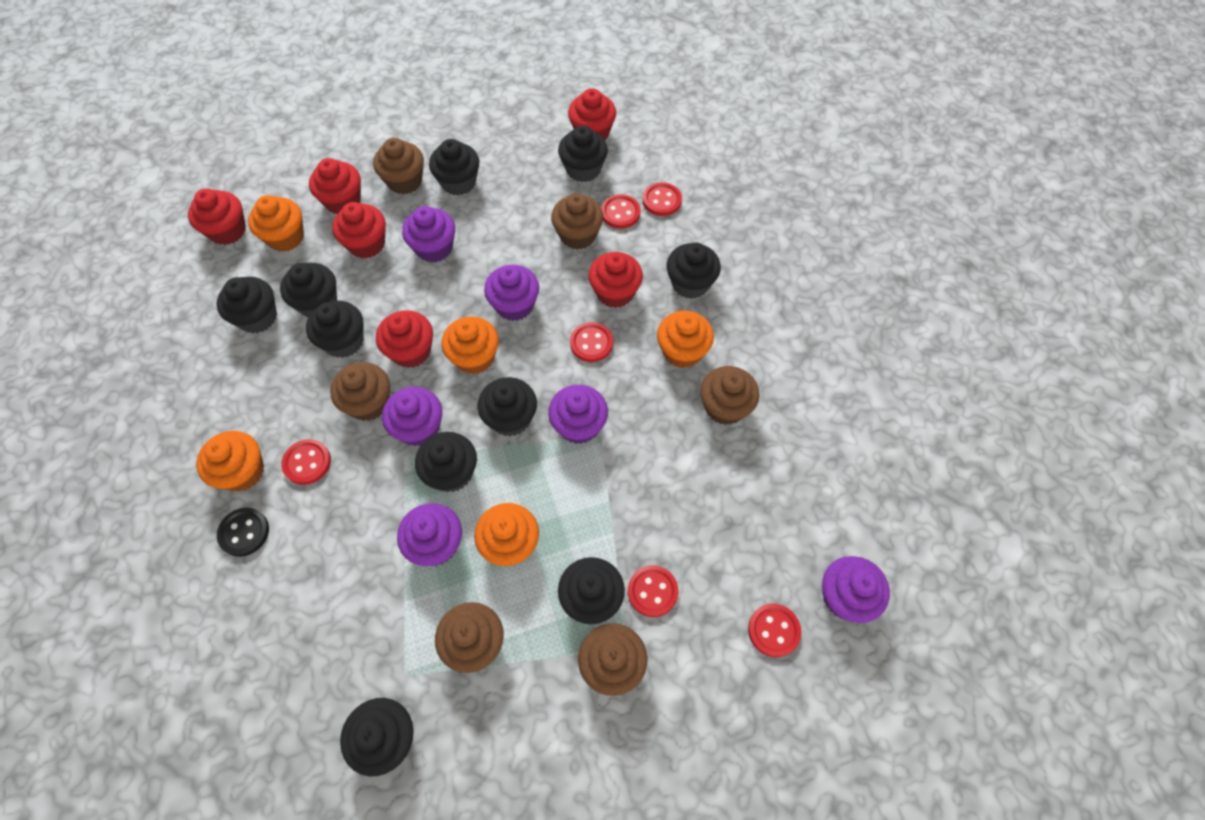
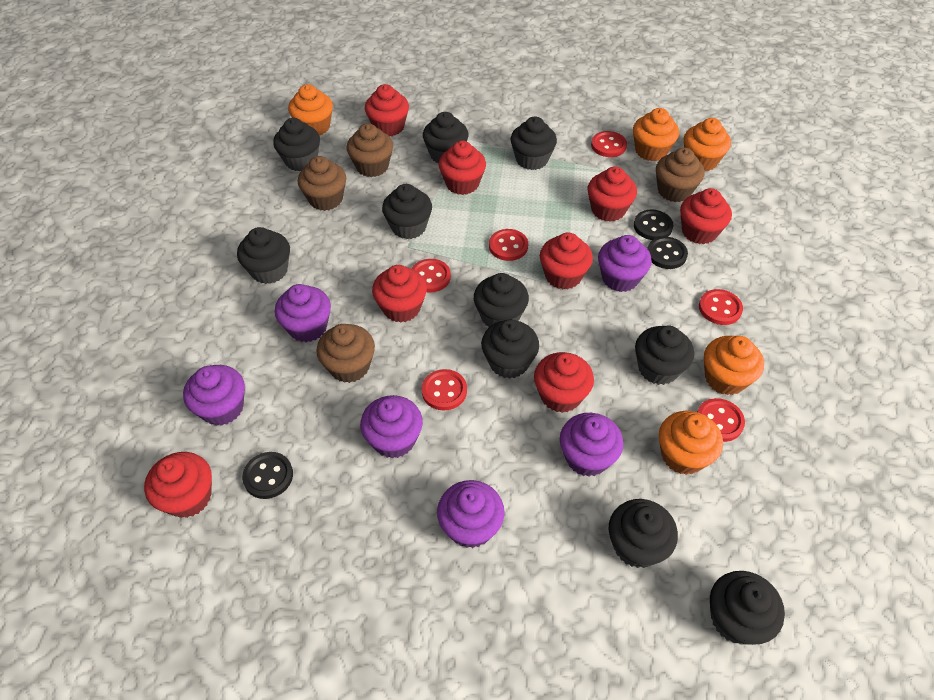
black button: [217,508,269,557] = 1 -> [242,452,293,499] [634,209,673,240] [647,237,688,269] = 3
brown cupcake: [330,362,390,421] [373,138,424,194] [435,602,504,673] [551,193,603,250] [578,623,647,696] [700,366,759,425] = 6 -> [298,156,346,211] [316,324,375,383] [347,123,393,177] [656,147,705,202] = 4
red cupcake: [188,189,246,245] [309,158,361,214] [332,202,386,259] [376,310,433,368] [568,88,616,140] [588,252,643,308] = 6 -> [144,452,212,518] [365,84,409,136] [372,265,427,323] [439,141,486,195] [534,352,594,413] [540,232,593,289] [588,166,637,222] [680,188,732,244] = 8

